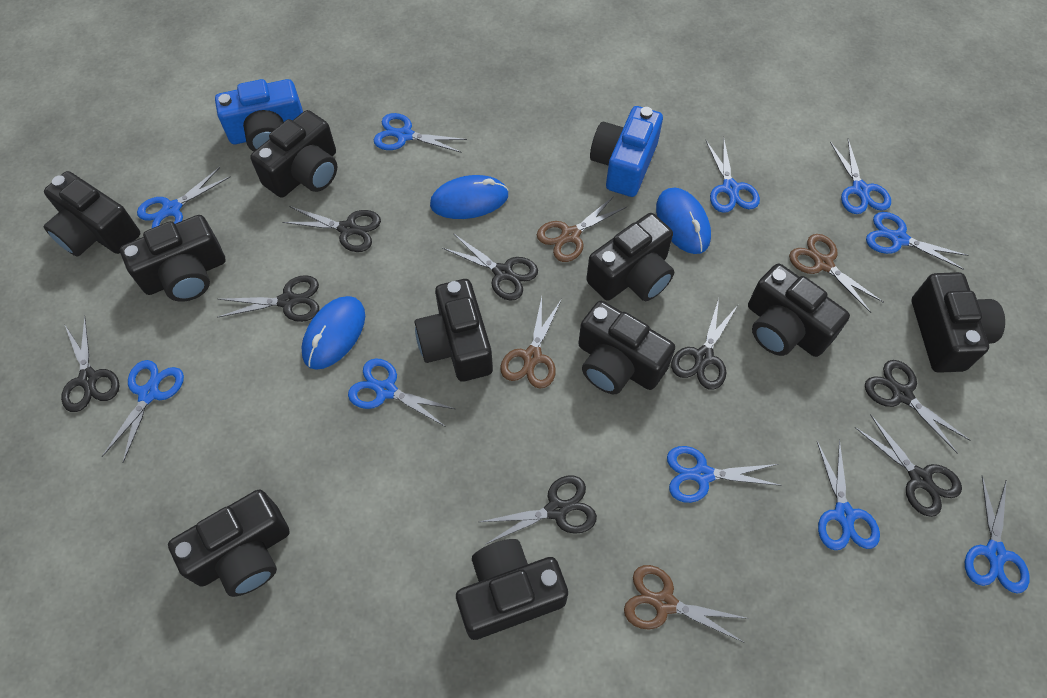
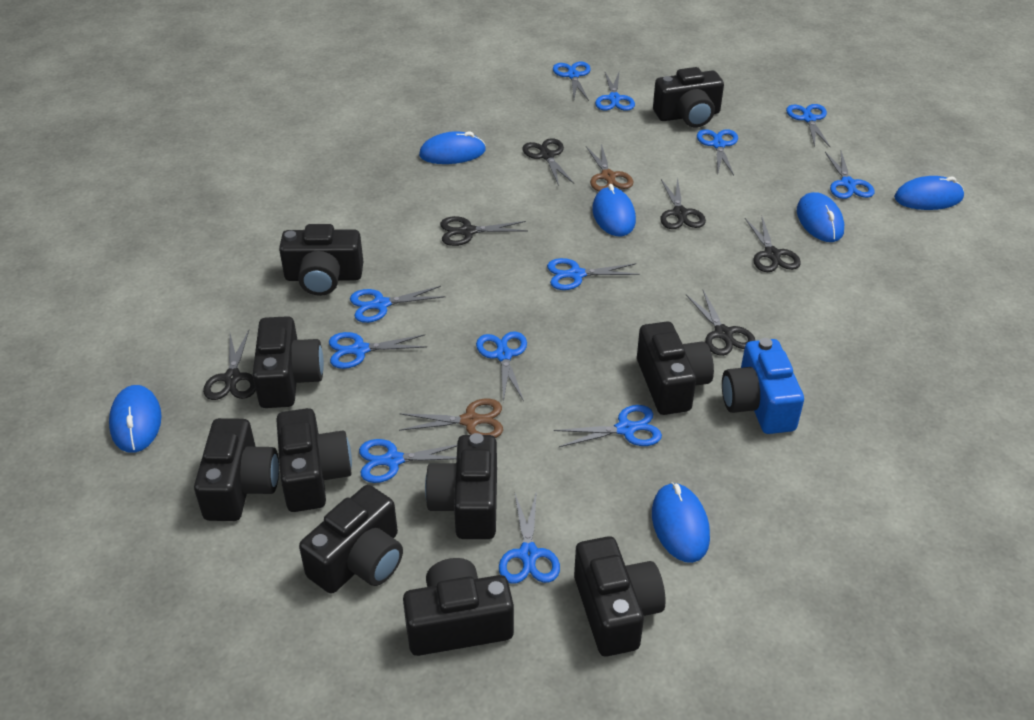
black scissors: [61,317,120,412] [217,275,319,322] [282,206,381,252] [442,233,538,301] [480,475,597,544] [671,298,738,389] [854,414,962,517] [865,360,971,454] = 8 -> [203,330,256,400] [440,216,528,246] [522,138,574,186] [660,177,706,229] [686,290,755,356] [745,217,801,272] = 6
blue camera: [215,79,303,152] [590,106,663,197] = 2 -> [722,338,804,434] = 1
blue mouse: [301,296,365,370] [430,175,508,219] [656,188,711,254] = 3 -> [109,385,162,453] [419,131,486,164] [592,184,636,236] [652,482,710,563] [797,192,844,242] [894,176,964,210] = 6
blue scissors: [102,360,184,463] [137,167,231,228] [348,358,455,427] [374,113,467,153] [667,446,782,503] [706,137,760,213] [817,439,880,550] [830,139,891,214] [866,212,968,270] [965,476,1030,594] = 10 -> [329,332,427,369] [350,286,445,323] [359,439,457,483] [476,331,527,402] [499,491,560,584] [547,258,640,290] [553,61,591,101] [554,405,662,447] [595,72,635,111] [697,129,738,175] [786,104,830,147] [825,151,875,199] = 12
brown scissors: [500,297,562,388] [537,195,627,262] [624,565,749,643] [789,234,884,313] = 4 -> [399,399,503,438] [586,144,634,191] = 2

